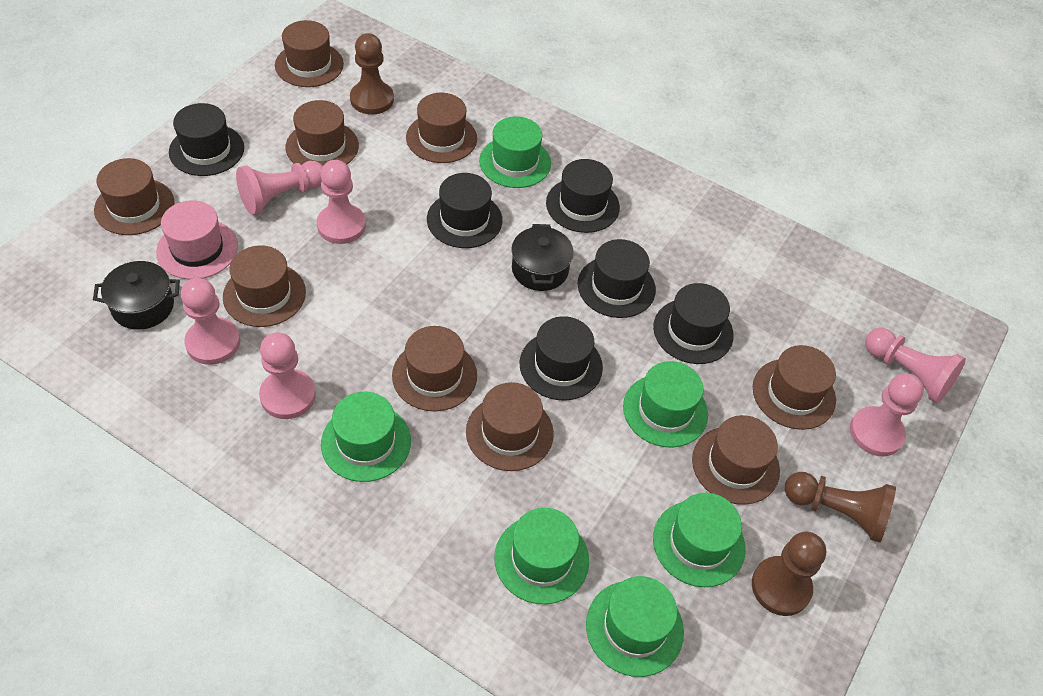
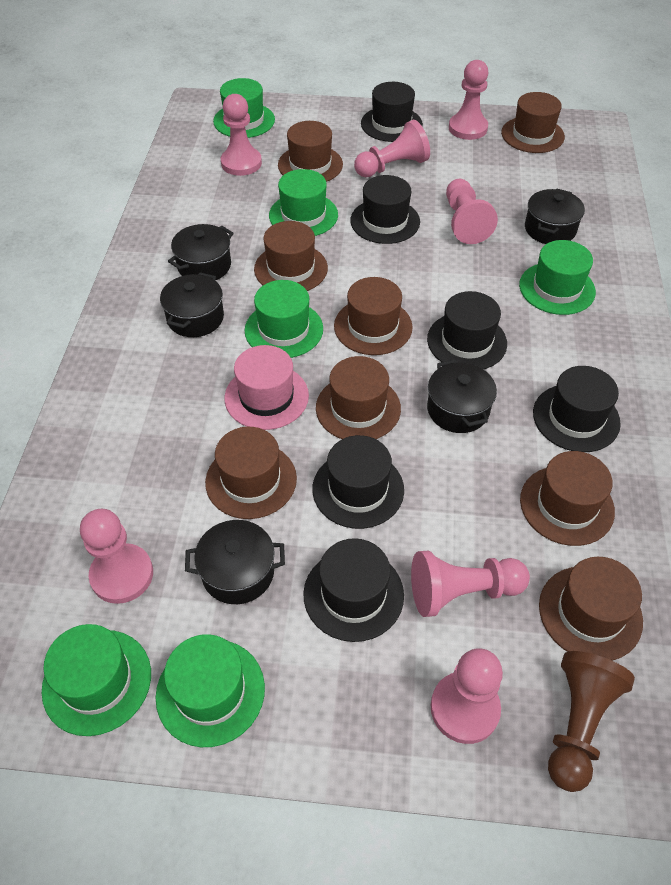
black pot: [93,261,180,330] [511,224,574,291] = 2 -> [160,272,224,337] [168,224,234,280] [185,520,285,604] [427,359,497,433] [525,189,585,244] = 5
brown hat: [94,158,174,235] [223,245,306,327] [275,20,344,87] [285,100,359,166] [392,326,477,411] [406,93,477,163] [466,382,554,471] [692,415,780,505] [753,345,836,430] = 9 -> [205,427,297,519] [254,221,328,291] [278,121,343,182] [316,356,401,439] [334,277,413,355] [501,92,565,153] [520,451,615,546] [539,557,643,661] = 8
brown pawn: [350,33,394,115] [752,532,826,616] [785,472,896,543] = 3 -> [548,651,635,792] = 1
pink pawn: [181,278,240,365] [236,161,323,215] [259,333,316,419] [317,160,366,244] [850,373,924,456] [865,328,966,403] = 6 -> [80,509,153,604] [221,94,262,176] [354,120,430,177] [411,551,530,617] [431,648,503,744] [446,179,498,244] [449,60,488,140] = 7

